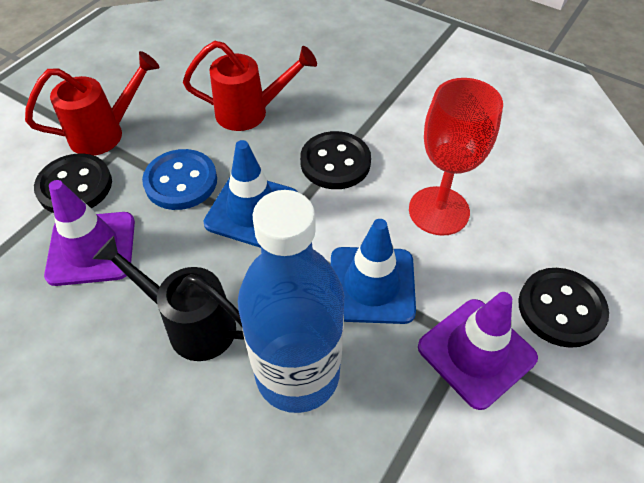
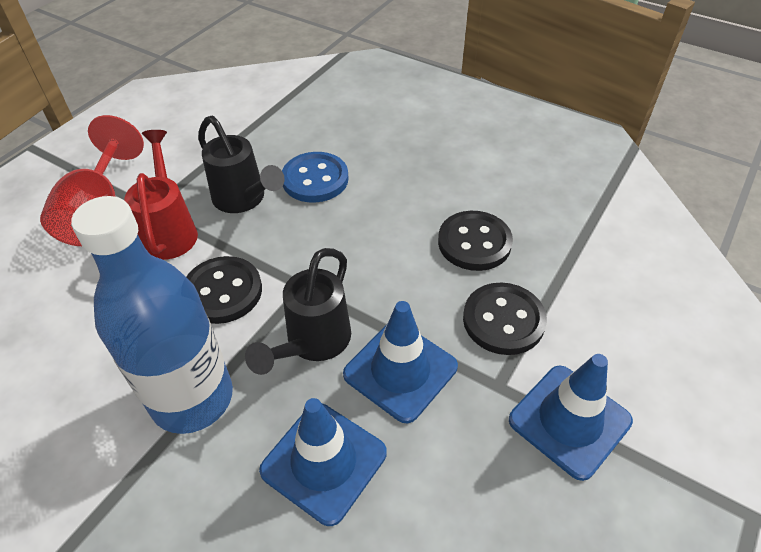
black watering can: [93,236,244,361] = 1 -> [198,116,285,213] [245,248,351,375] = 2
blue traffic cone: [203,140,298,248] [331,219,416,324] = 2 -> [259,398,387,526] [343,301,458,423] [509,354,633,481] = 3
purple traffic cone: [44,180,135,286] [418,292,538,410] = 2 -> none = 0
red watering can: [25,51,159,156] [183,41,317,131] = 2 -> [125,130,198,260] = 1

